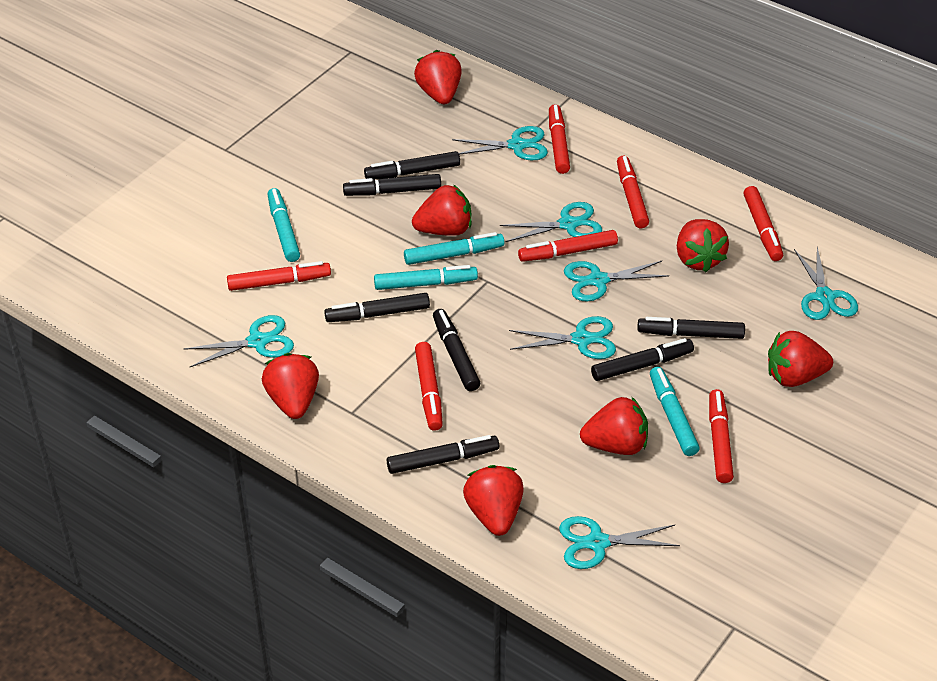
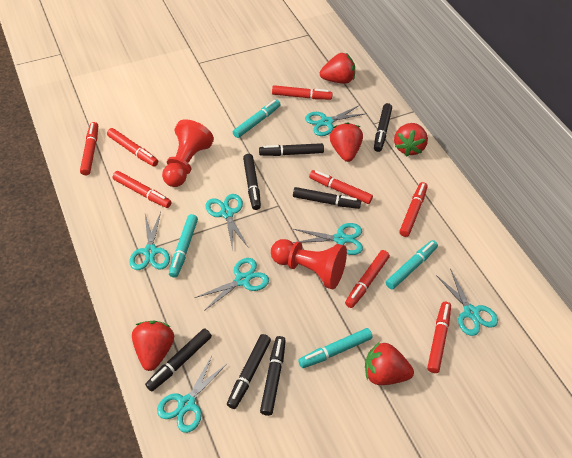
red marker: [227,261,331,291] [415,342,443,431] [518,230,618,262] [549,104,570,174] [617,156,649,228] [709,389,734,483] [744,186,783,261] = 7 -> [80,122,98,175] [107,128,158,167] [113,171,172,208] [272,85,333,100] [309,170,373,204] [345,250,390,308] [399,182,428,237] [427,302,451,373] = 8
red pawn: none = 0 -> [162,119,214,187] [271,239,347,290] = 2
red strawberry: [262,353,319,419] [412,184,472,236] [414,50,462,104] [463,465,524,536] [580,396,648,455] [677,219,729,273] [768,331,833,387] = 7 -> [132,321,174,371] [320,53,355,84] [330,122,363,162] [365,342,414,385] [394,123,428,157] = 5

